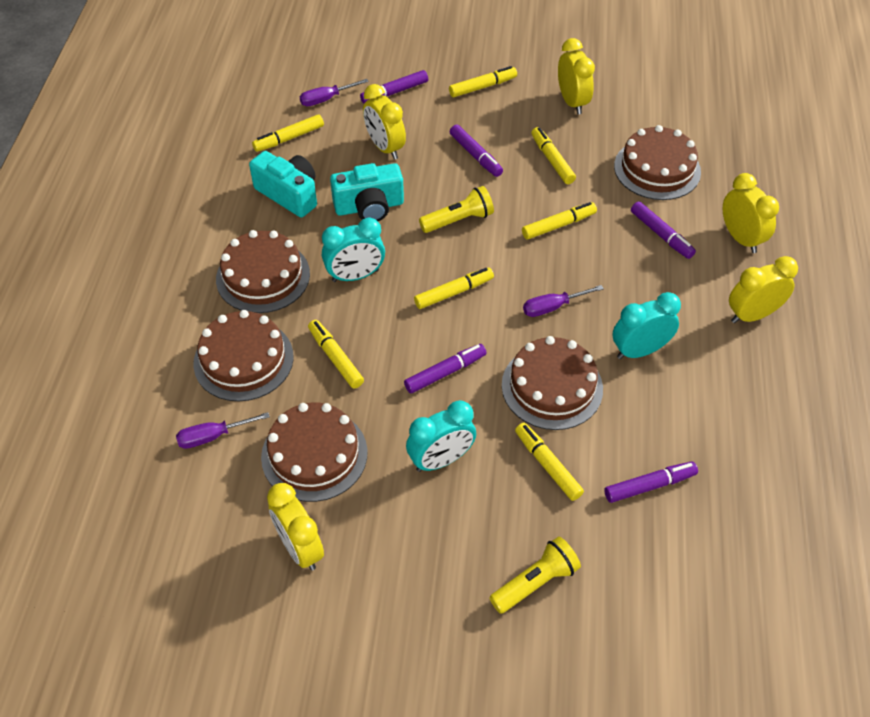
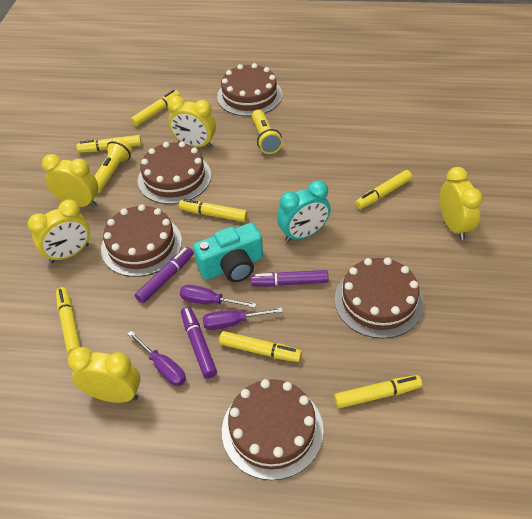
purple marker: [360,70,428,103] [404,344,487,393] [450,124,503,177] [604,461,698,503] [631,201,696,259] = 5 -> [135,247,194,303] [181,307,217,379] [251,270,328,287] = 3
turquoise camera: [249,151,317,218] [330,163,404,221] = 2 -> [193,223,263,282] = 1
turquoise clock: [322,218,385,282] [406,400,476,472] [613,292,681,359] = 3 -> [277,180,331,242] = 1

